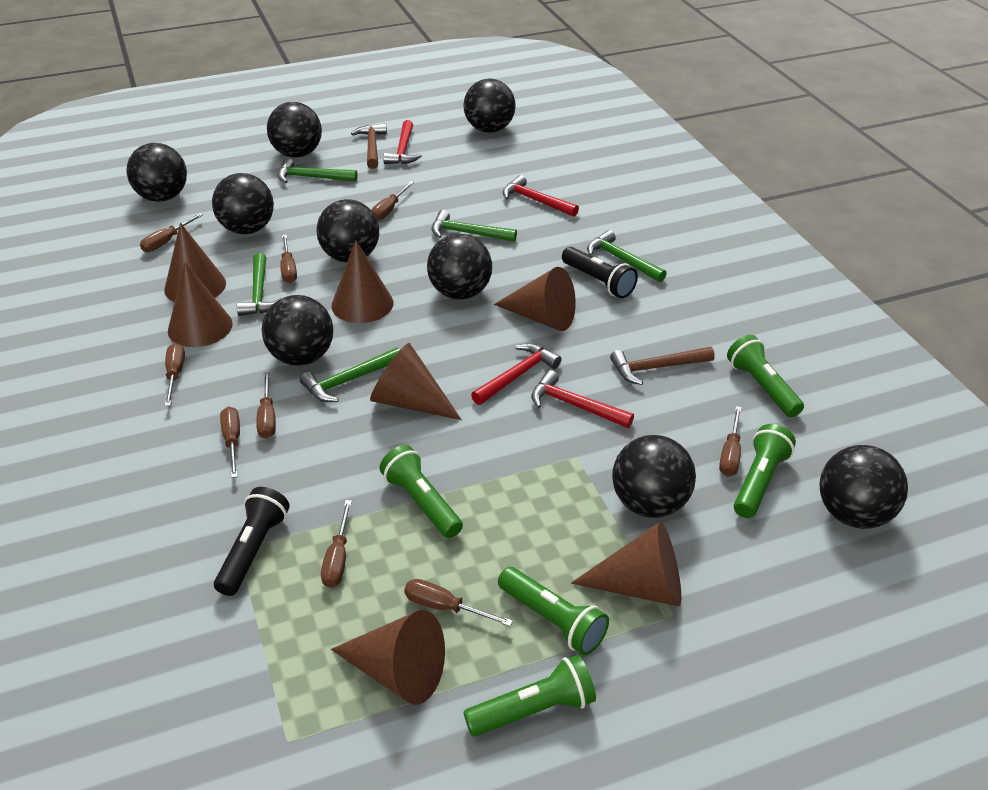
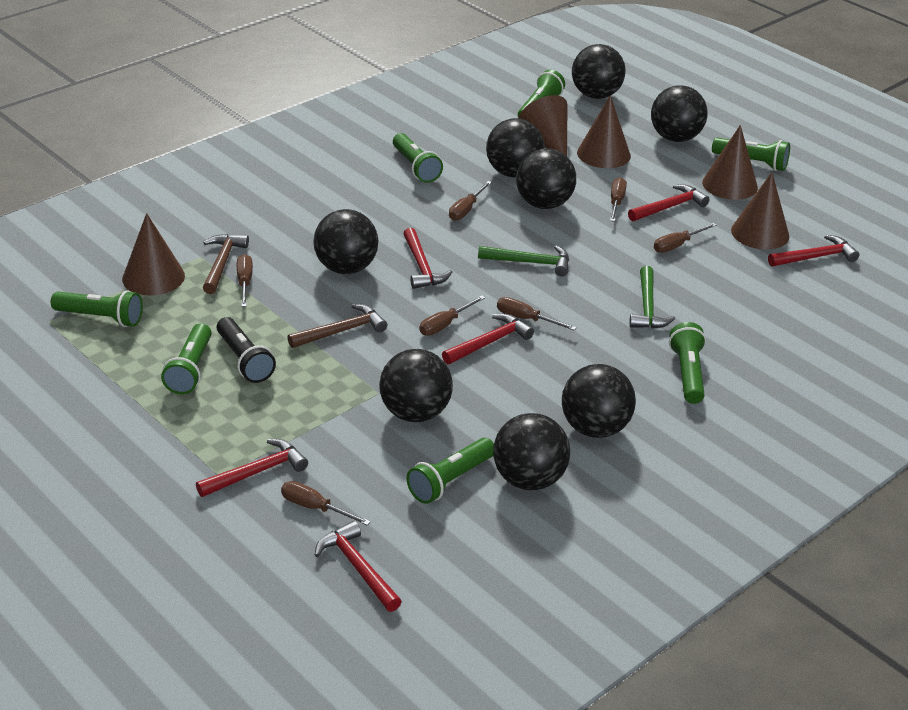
black ball: [127,143,187,202] [212,173,274,234] [262,295,333,366] [267,102,322,158] [316,199,379,263] [427,234,492,299] [463,78,516,133] [612,435,696,518] [819,445,908,529] = 9 -> [314,209,378,274] [379,349,453,422] [486,118,545,178] [493,413,570,490] [516,148,576,209] [562,364,636,438] [572,44,626,99] [651,85,708,142] = 8
black flashlight: [214,487,290,596] [562,247,638,298] = 2 -> [217,317,276,383] = 1
brown cone: [164,223,226,302] [168,263,232,347] [331,240,393,323] [331,610,445,705] [370,343,462,420] [494,267,576,331] [571,522,681,606] = 7 -> [122,213,185,295] [518,95,567,156] [577,95,631,168] [702,125,758,200] [731,172,789,250] = 5
brown screwdriver: [140,213,204,252] [165,343,185,406] [220,407,240,478] [256,372,276,439] [280,235,297,283] [321,500,352,588] [371,181,414,221] [404,579,513,626] [719,406,742,477] = 9 -> [237,254,253,307] [281,481,371,526] [419,295,485,336] [449,181,492,221] [497,297,577,331] [610,177,627,222] [654,223,717,253] = 7
green flashlight: [379,445,463,538] [463,655,596,737] [498,567,609,655] [727,335,804,417] [734,424,796,518] = 5 -> [51,290,143,327] [161,323,211,394] [393,133,443,183] [407,438,494,504] [518,70,565,117] [669,322,706,404] [712,137,790,171] = 7
green hammer: [237,253,282,316] [277,158,358,183] [300,348,400,402] [431,210,517,242] [587,230,667,282] = 5 -> [478,245,569,276] [629,266,675,329] = 2
red hammer: [383,120,422,164] [471,343,562,405] [502,175,579,217] [531,370,634,428] = 4 -> [196,439,308,497] [315,521,402,612] [403,228,452,289] [442,314,534,364] [628,184,710,222] [768,235,860,267] = 6

